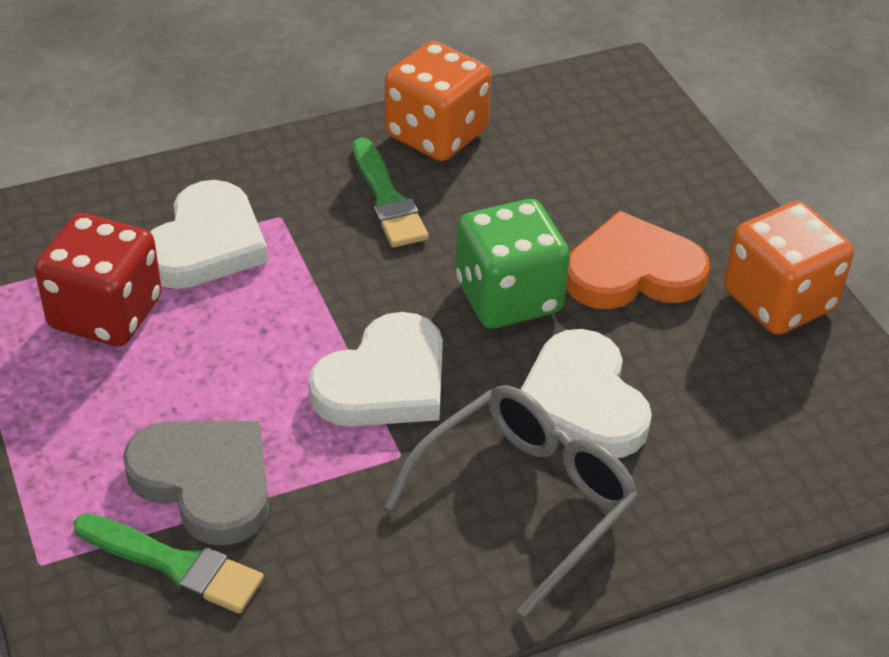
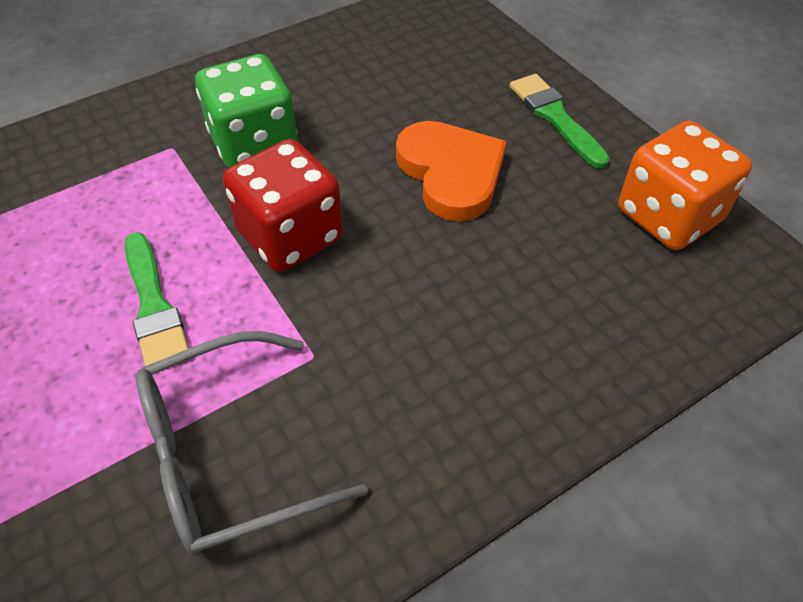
grey heart: [123,421,269,546] = 1 -> none = 0
orange dice: [385,41,491,161] [724,201,854,335] = 2 -> [618,121,752,250] = 1
white heart: [150,180,268,289] [309,312,443,426] [521,329,652,458] = 3 -> none = 0

